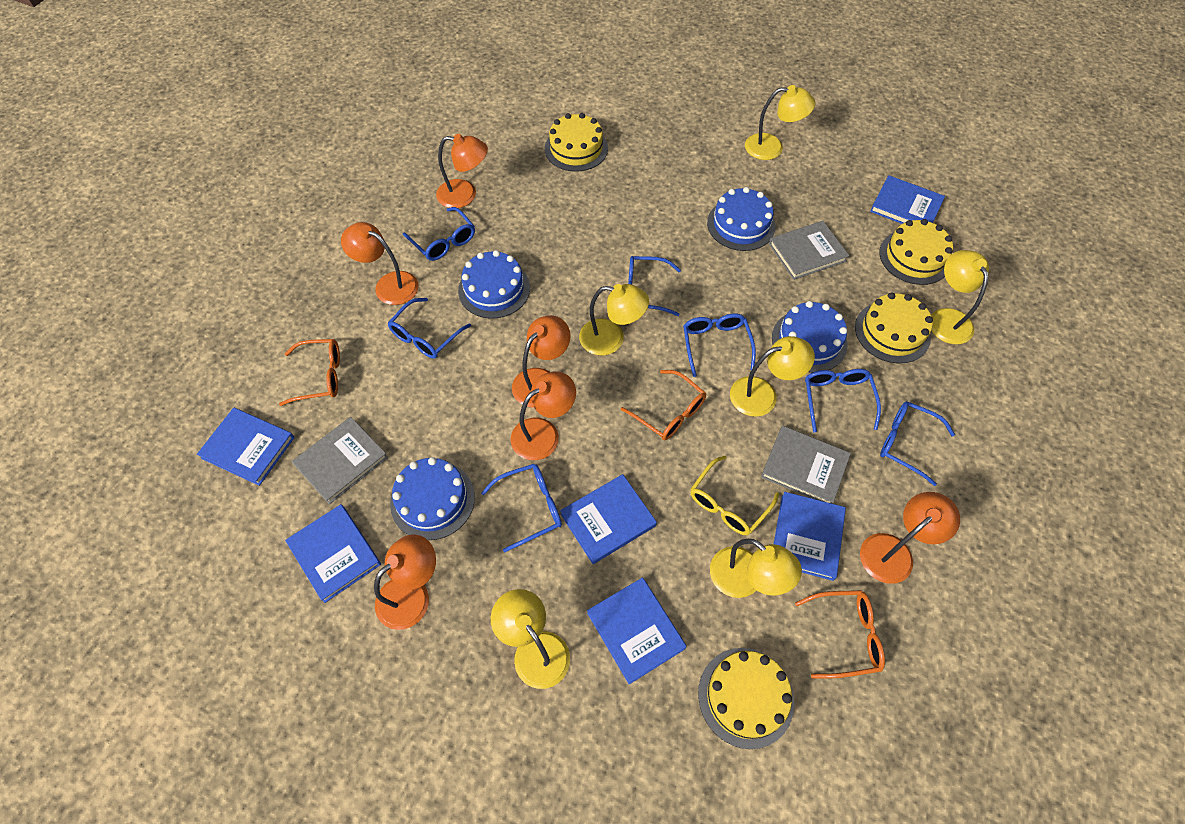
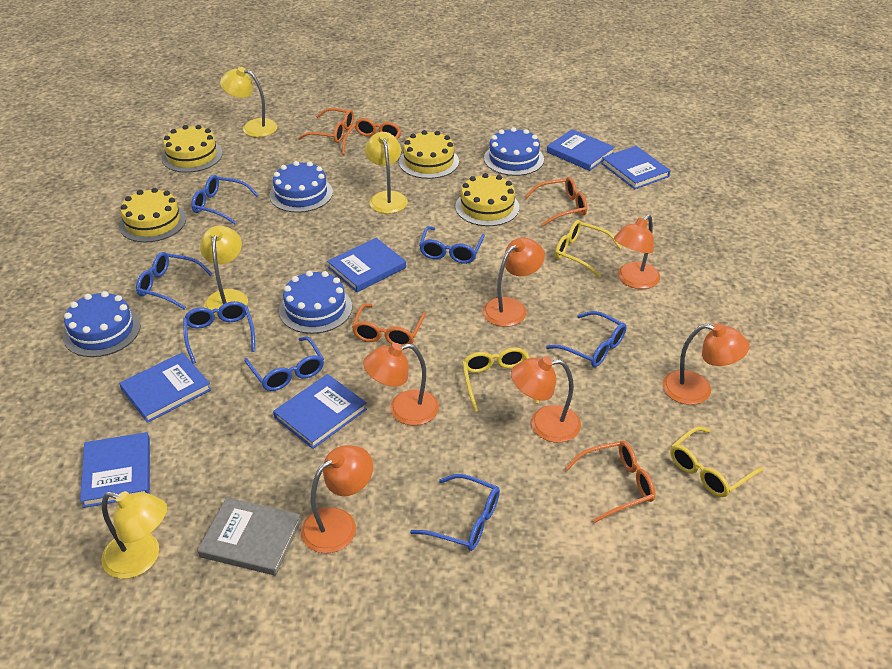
grey book: [292,417,388,504] [761,426,851,504] [769,221,849,280] = 3 -> [198,498,301,575] = 1
orange glasses: [279,339,340,406] [621,370,706,440] [795,590,885,678] = 3 -> [298,108,354,143] [342,118,401,155] [352,303,426,346] [525,177,587,226] [565,441,655,523] = 5
yellow glasses: [690,456,779,535] = 1 -> [462,347,539,412] [555,220,622,278] [670,426,763,497] = 3
yellow lamp: [491,589,570,689] [579,284,649,356] [710,539,802,598] [730,336,815,417] [745,85,815,160] [931,250,989,344] = 6 -> [101,491,167,579] [200,226,248,318] [220,67,277,137] [365,132,408,214] = 4

